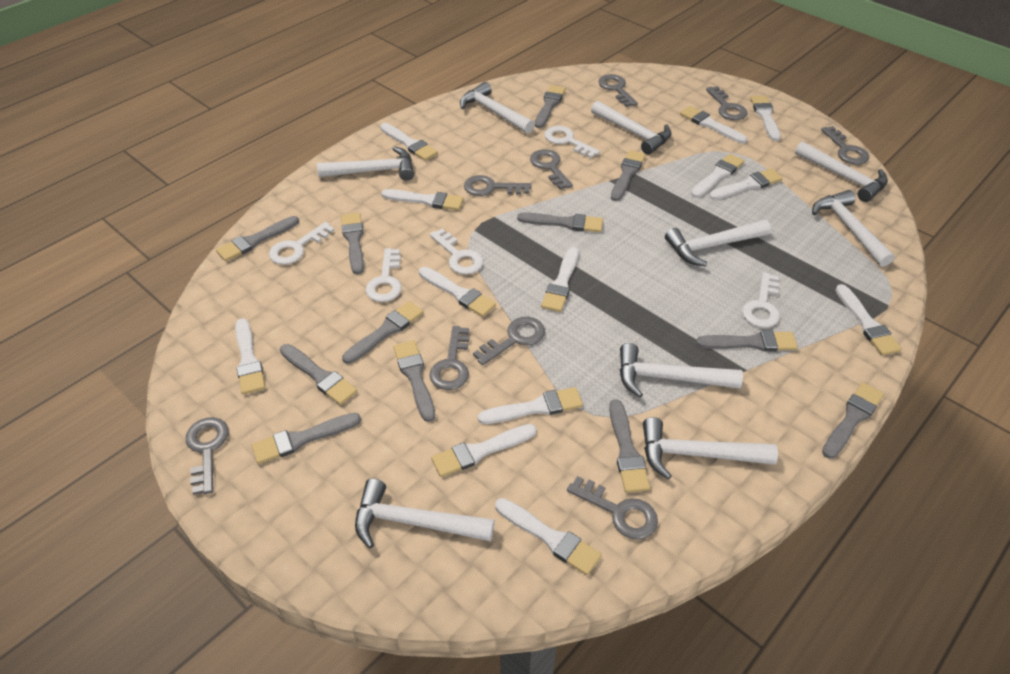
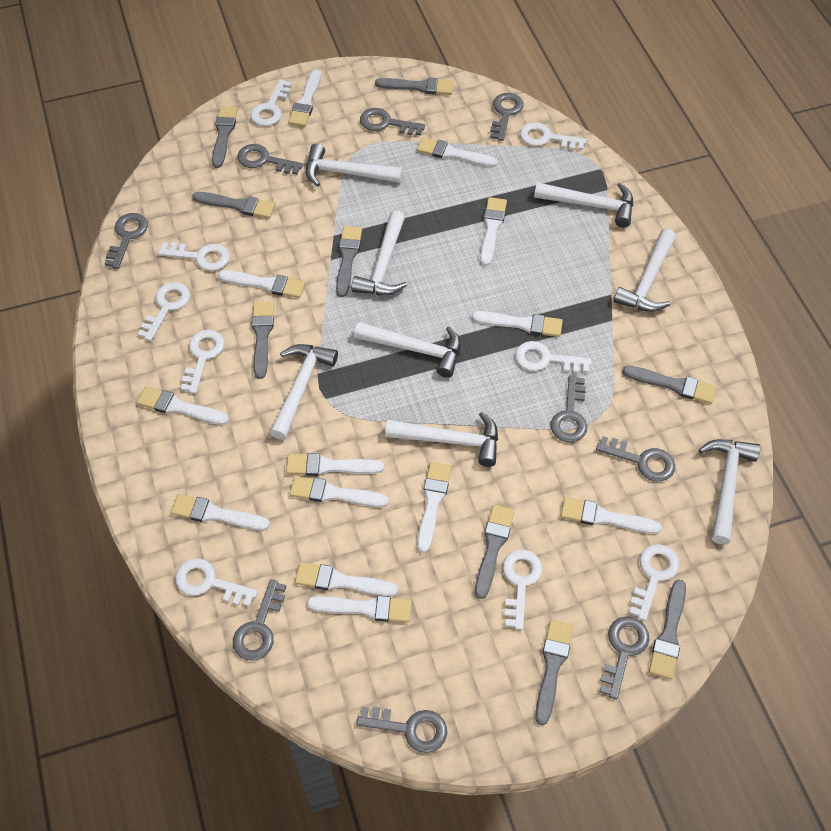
grey brush: [216,216,299,261] [252,413,361,464] [280,344,357,405] [341,213,364,275] [342,301,423,364] [393,340,435,422] [517,212,603,232] [535,85,566,128] [609,399,650,493] [611,150,646,201] [696,330,798,351] [822,382,884,459] = 12 -> [192,192,275,218] [212,106,238,168] [251,302,274,379] [336,226,362,297] [375,78,454,95] [475,505,514,599] [535,620,573,725] [622,365,716,404] [649,580,686,679] = 9
white hammer: [317,146,414,181] [355,478,495,548] [460,82,535,133] [591,101,671,155] [620,343,743,398] [643,417,778,480] [665,220,771,267] [795,141,888,202] [812,190,895,267] = 9 -> [270,344,338,440] [306,143,403,187] [351,211,407,295] [354,322,461,378] [385,412,498,467] [534,182,633,227] [613,228,676,312] [699,439,760,545] = 8
white key: [269,222,335,265] [366,248,402,302] [430,228,483,275] [545,126,600,158] [742,272,780,328] = 5 -> [138,282,190,341] [158,242,229,271] [175,559,258,607] [181,330,224,394] [251,79,292,126] [503,550,542,630] [515,341,592,373] [520,122,587,150] [629,544,679,621] = 9

